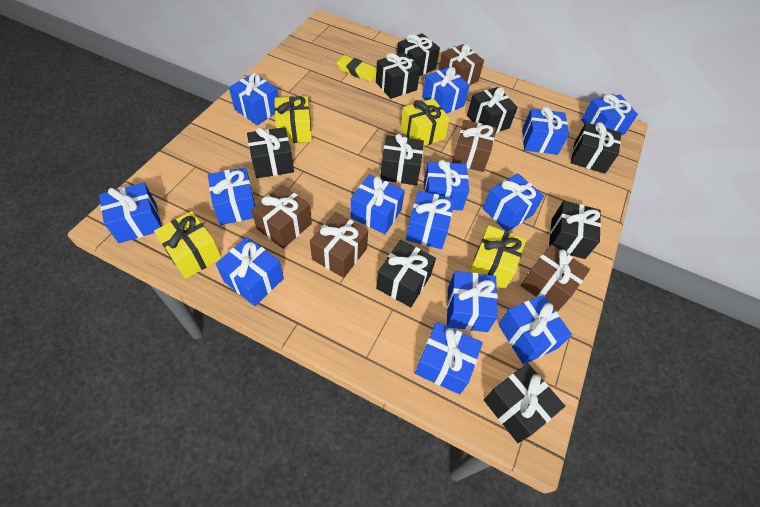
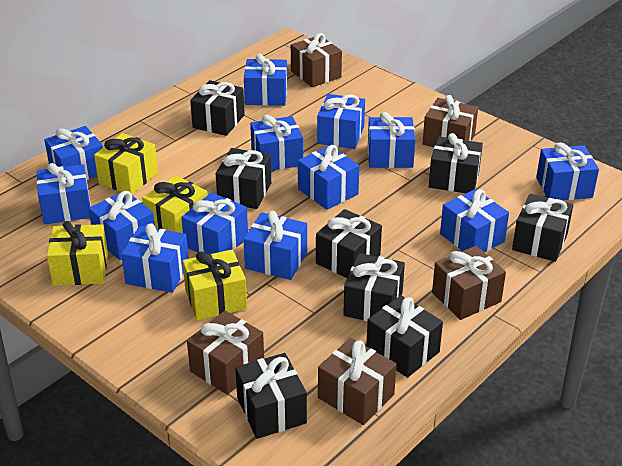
black gift: [247,127,294,178] [376,52,420,99] [376,240,436,307] [380,134,424,185] [397,33,440,76] [467,87,518,133] [484,363,565,443] [549,201,601,259] [571,122,621,173] = 9 -> [190,80,245,136] [216,148,271,209] [235,353,307,439] [316,209,382,278] [343,253,405,322] [366,295,443,378] [429,133,483,193] [512,194,573,262] = 8
blue gift: [99,183,162,243] [208,167,255,225] [216,237,284,306] [229,73,279,125] [351,174,405,234] [406,191,455,249] [415,322,483,395] [422,67,470,114] [424,160,469,210] [447,271,498,332] [483,173,544,231] [498,295,572,364] [522,106,569,155] [581,94,638,135] = 14 -> [37,163,91,224] [44,126,103,180] [88,191,155,260] [121,223,189,293] [181,193,248,254] [243,211,307,280] [244,54,287,106] [250,115,303,171] [298,145,359,210] [317,94,365,149] [368,112,415,168] [440,189,509,252] [536,142,599,200] = 13
yellow eraser: [337,55,376,82] = 1 -> none = 0

